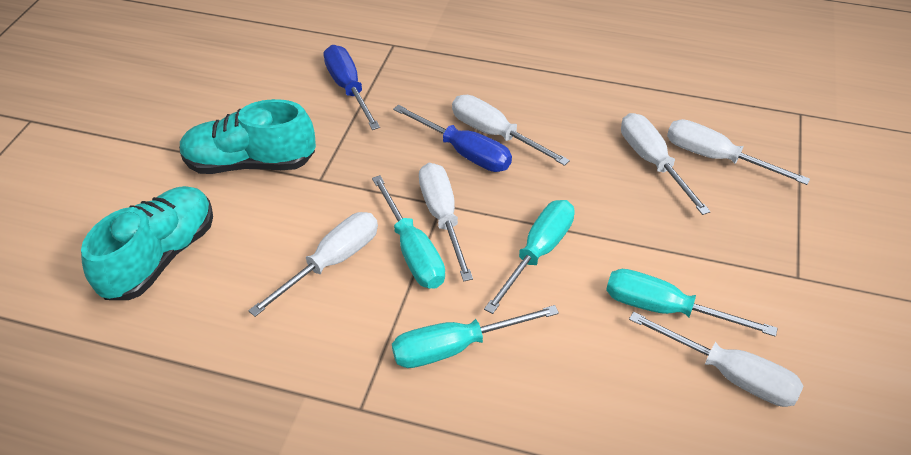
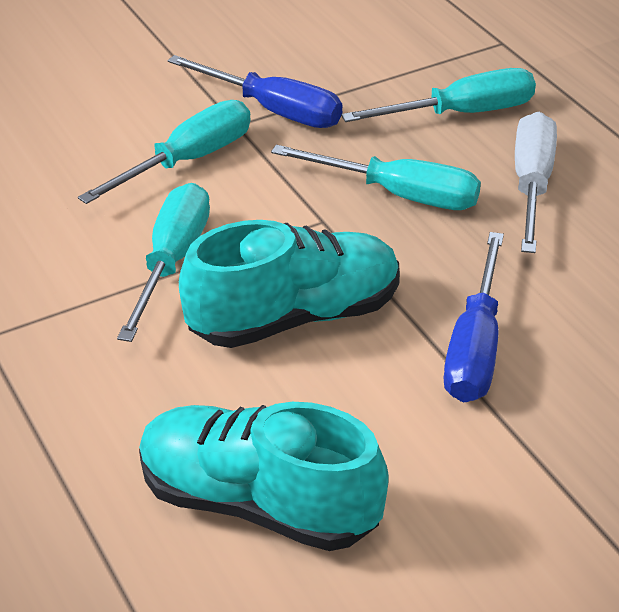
white screwdriver: [248,212,378,317] [419,163,473,281] [452,95,570,166] [621,113,711,215] [629,312,804,407] [667,119,810,185] = 6 -> [515,112,557,253] = 1

